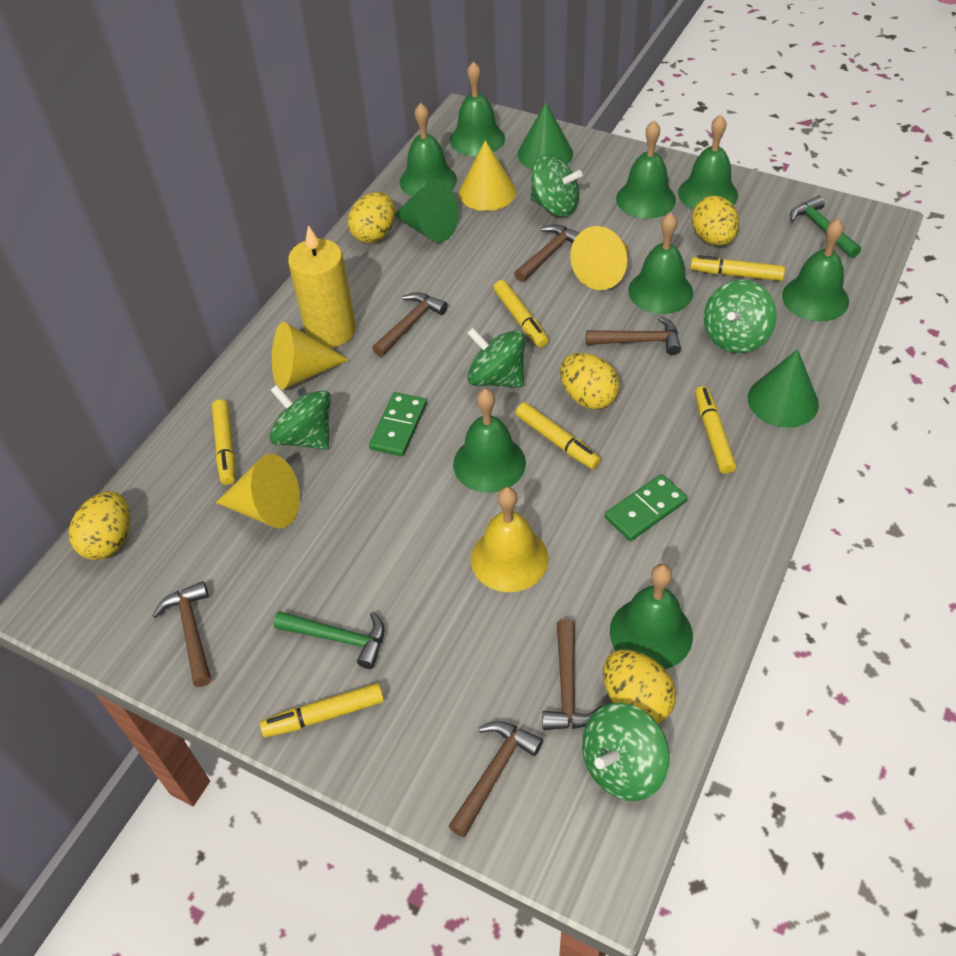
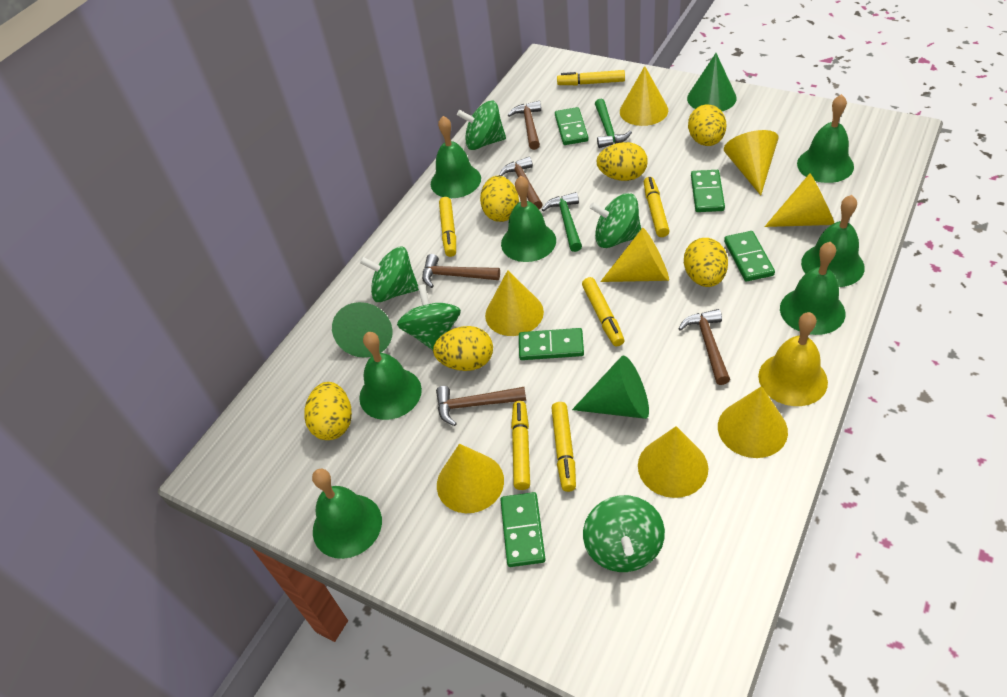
brown hammer: [152,581,211,687] [372,292,448,357] [448,721,543,837] [514,225,580,282] [542,619,602,730] [586,316,681,355] = 6 -> [422,254,500,288] [436,386,526,426] [499,157,543,210] [508,101,541,150] [678,309,730,385] = 5
green bell: [400,103,457,197] [450,61,505,156] [453,389,526,493] [610,564,693,669] [616,121,676,219] [628,213,693,314] [678,115,738,210] [782,219,849,321] = 8 -> [312,469,382,559] [359,332,422,420] [431,116,481,198] [501,176,556,262] [780,242,845,335] [797,94,854,183] [801,195,865,287] = 7
green domino: [369,392,427,456] [605,474,688,541] = 2 -> [500,492,546,567] [519,328,584,360] [555,107,588,145] [691,170,725,212] [724,231,775,282] = 5
yellow candle: [288,225,356,348] = 1 -> none = 0
yellow cone: [216,454,300,528] [272,322,349,390] [459,140,516,211] [570,226,629,290] = 4 -> [437,444,504,513] [485,270,544,336] [600,228,669,282] [620,66,668,126] [638,426,708,498] [718,386,788,458] [724,130,778,195] [764,173,834,227] = 8
yellow egg: [69,492,130,560] [348,192,395,243] [560,353,620,410] [603,649,676,723] [692,196,739,246] = 5 -> [305,382,352,440] [433,326,493,371] [480,176,519,222] [596,142,648,181] [684,238,728,287] [688,105,726,146] = 6

